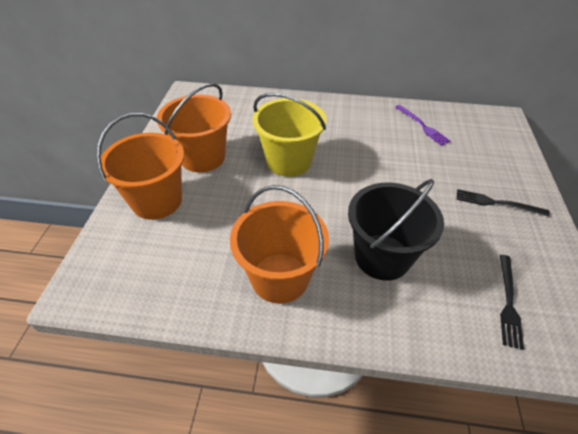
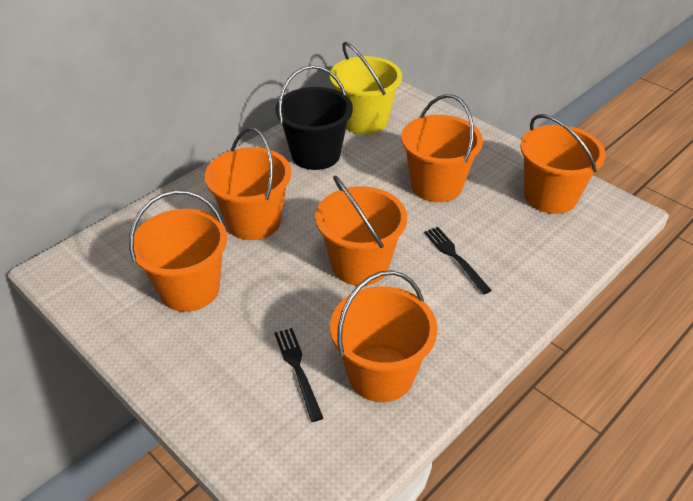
orange bucket: [96,113,184,220] [157,83,231,172] [230,185,329,304] = 3 -> [129,190,227,312] [205,127,291,240] [315,176,407,286] [330,270,438,402] [401,94,483,202] [520,114,605,214] = 6
purple fork: [395,105,451,146] = 1 -> none = 0

